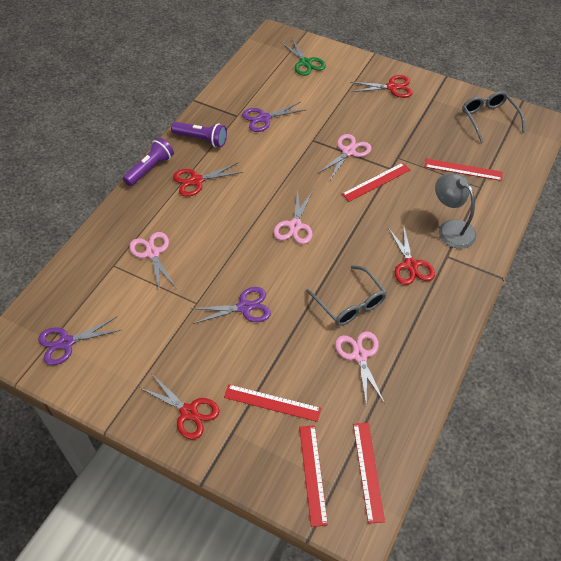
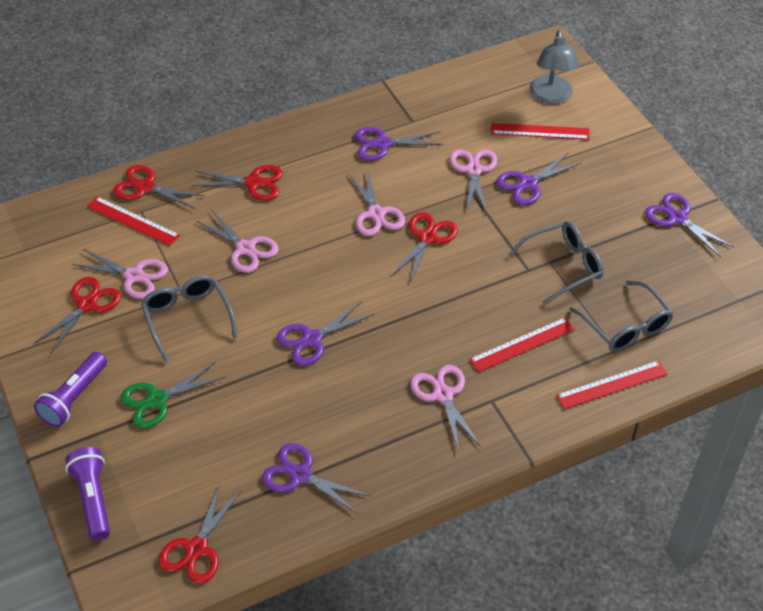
grey glasses: [306,265,387,326] [462,91,525,143] = 2 -> [141,275,238,362] [508,221,604,305] [569,280,674,352] = 3
pink scissors: [129,232,176,292] [273,189,313,244] [317,134,372,180] [335,331,385,407] = 4 -> [72,249,168,299] [196,209,279,273] [348,169,405,236] [411,365,481,452] [450,149,497,213] = 5
purple scissors: [38,317,121,365] [190,287,271,324] [242,102,305,132] = 3 -> [262,443,370,514] [277,301,374,366] [355,127,443,161] [496,152,582,205] [645,193,734,257] = 5
red ruler: [224,384,321,422] [299,425,328,527] [342,163,410,202] [353,423,385,524] [425,158,503,181] = 5 -> [87,196,180,246] [469,317,575,372] [491,123,590,140] [556,360,668,409] = 4
red scissors: [140,373,220,440] [173,163,243,197] [350,75,413,98] [388,227,435,285] = 4 -> [34,277,121,354] [113,165,205,209] [158,484,242,584] [191,165,283,201] [391,212,458,284] = 5

